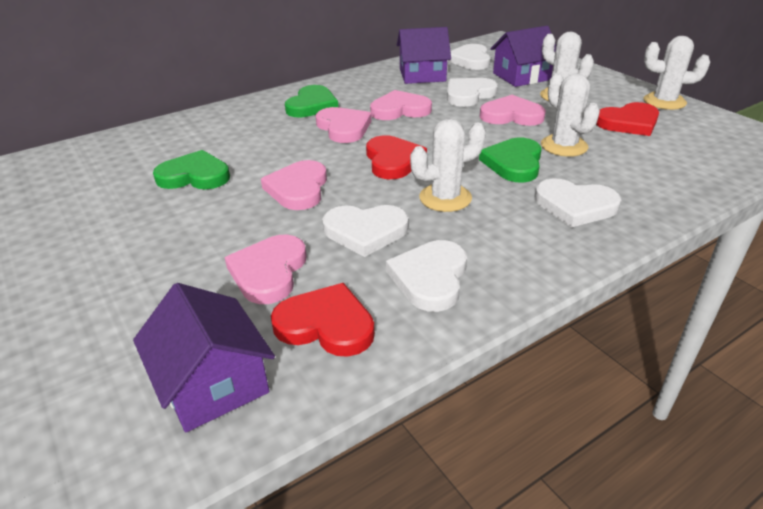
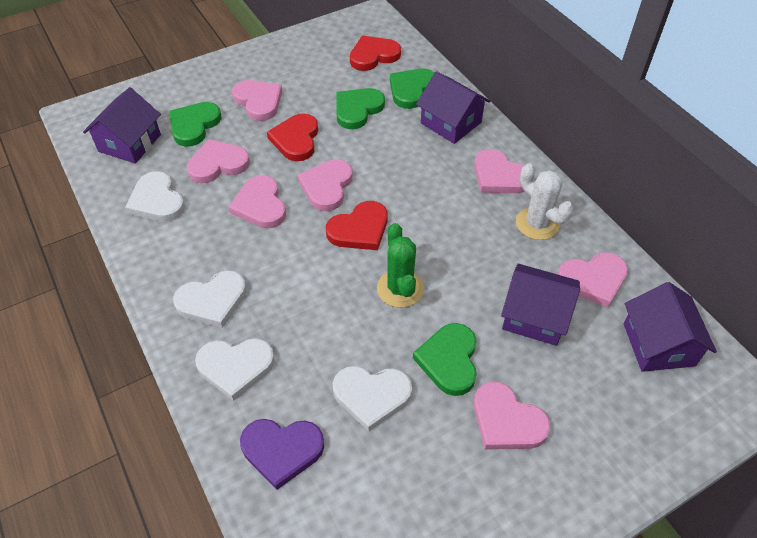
green cactus: none = 0 -> [377,223,424,308] = 1
green heart: [153,150,230,189] [285,85,338,118] [479,138,542,182] = 3 -> [169,102,221,147] [336,88,385,129] [390,69,435,109] [413,323,477,396] = 4
pink heart: [224,235,307,304] [261,160,327,210] [316,107,372,143] [370,90,432,120] [480,95,546,126] = 5 -> [187,139,250,183] [229,175,286,229] [232,80,282,121] [298,159,353,211] [474,149,525,193] [474,382,550,450] [558,252,628,307] = 7
purple heart: none = 0 -> [240,419,324,490] = 1
purple house: [133,283,275,432] [397,27,451,84] [490,26,556,87] = 3 -> [83,87,161,164] [416,71,490,144] [501,264,580,346] [623,282,717,372] = 4
white cactus: [410,119,486,212] [540,32,594,101] [541,73,600,157] [644,36,710,110] = 4 -> [516,163,574,240] = 1
white heart: [322,205,409,257] [386,240,467,312] [447,44,491,70] [447,78,498,107] [535,178,621,227] = 5 -> [125,171,185,222] [173,270,247,328] [195,338,275,401] [333,366,412,432] = 4

